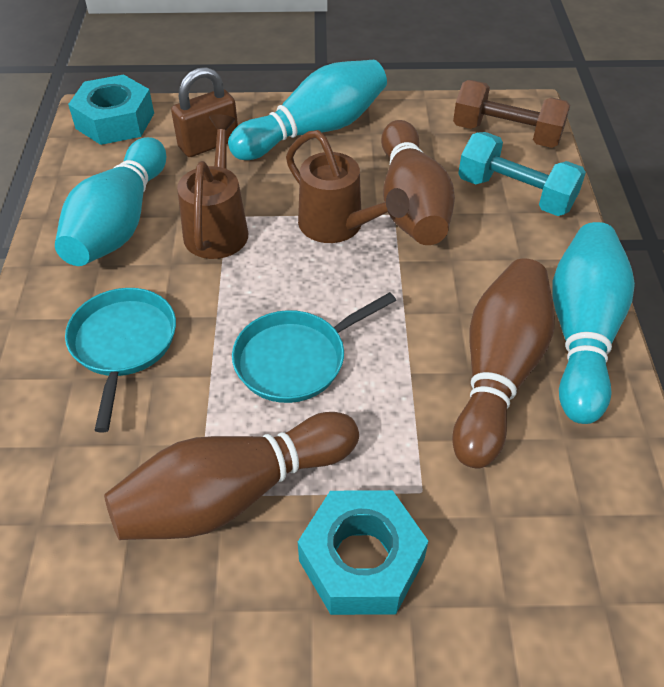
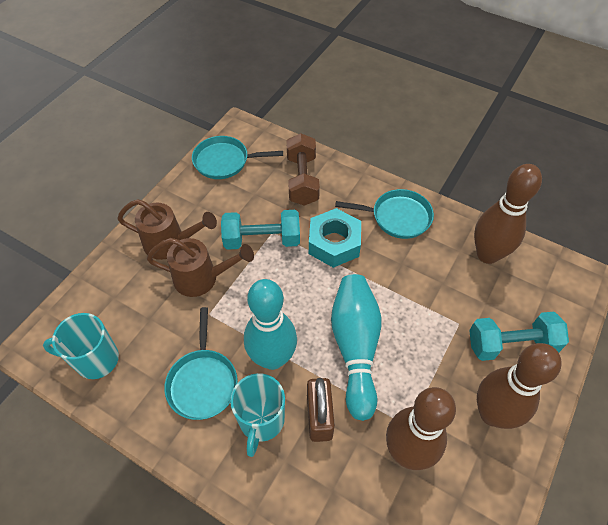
turquoise bowling pin: [55,137,166,266] [228,60,387,160] [552,222,635,424] = 3 -> [244,279,297,370] [331,274,381,421] = 2
turquoise dumbbell: [458,132,586,216] = 1 -> [221,210,300,250] [469,312,569,361] = 2
turquoise mug: none = 0 -> [43,313,119,379] [230,373,285,457] = 2
turquoise nut: [68,74,154,145] [298,490,428,615] = 2 -> [309,208,361,268] = 1
turquoise pan: [65,288,176,433] [232,292,396,403] = 2 -> [164,307,238,420] [192,136,283,179] [335,189,434,239] = 3

